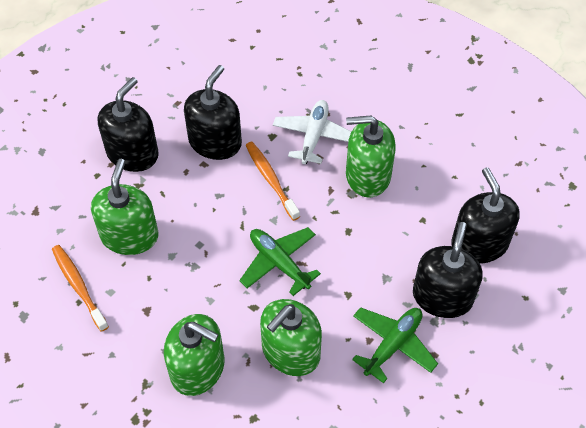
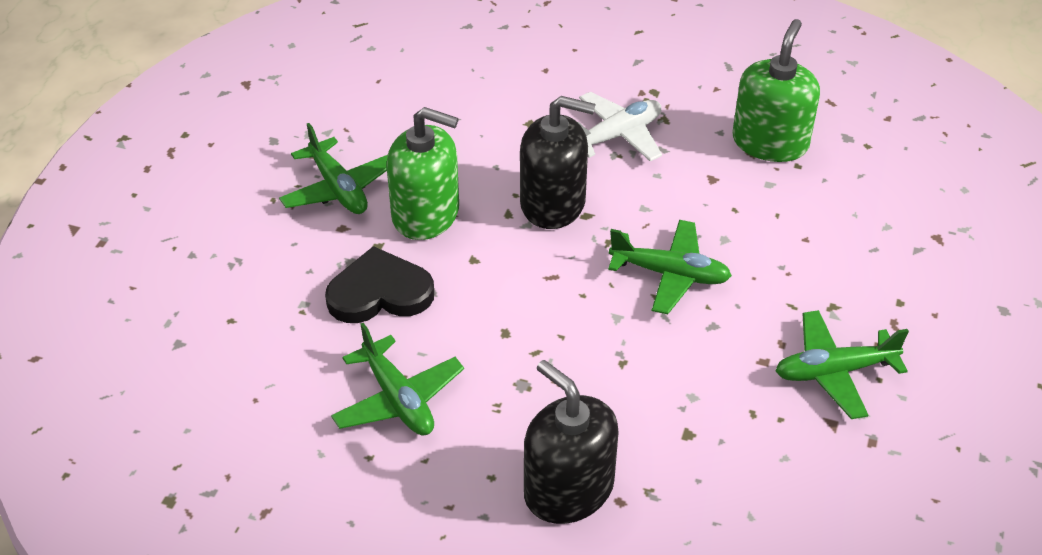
black heart: none = 0 -> [325,246,434,323] = 1
black soap dispenser: [98,77,159,172] [184,65,242,160] [413,222,483,318] [451,168,520,263] = 4 -> [520,96,596,229] [524,360,619,524] = 2
green plane: [239,227,321,296] [352,307,438,383] = 2 -> [279,123,388,214] [331,323,464,435] [608,220,732,314] [776,310,909,419] = 4
green soap dispenser: [91,159,159,255] [164,314,224,396] [260,299,322,376] [346,116,396,198] = 4 -> [386,107,459,240] [732,19,820,162] = 2
orange toothbrush: [52,245,109,332] [246,142,300,221] = 2 -> none = 0

